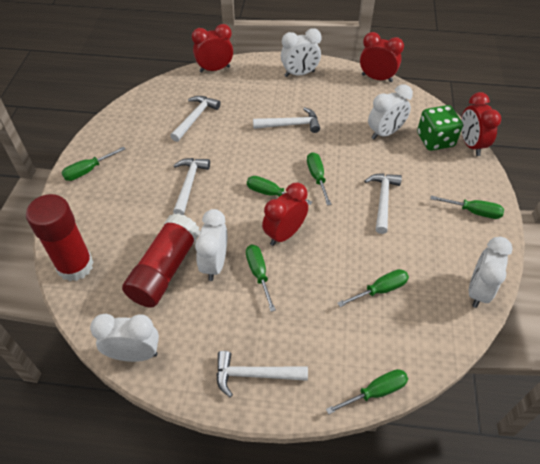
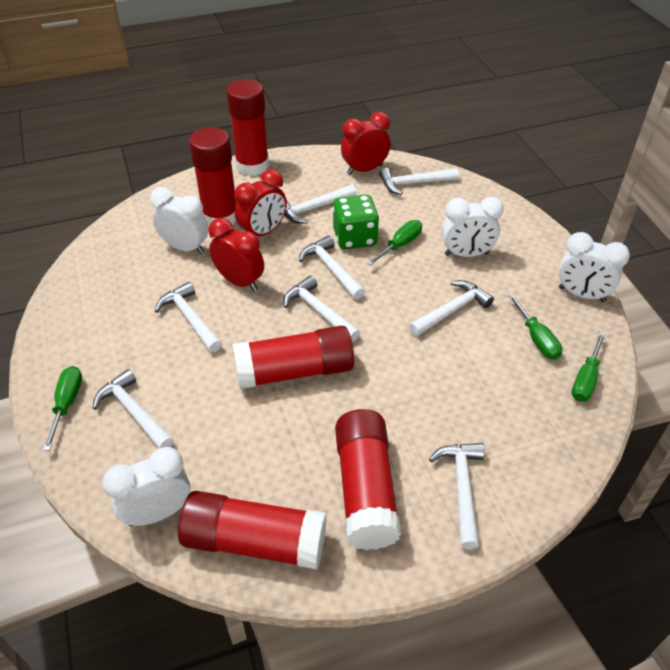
green screwdriver: [62,147,125,181] [246,245,276,312] [247,176,312,205] [307,152,331,205] [326,369,408,414] [337,269,409,307] [430,196,504,219] = 7 -> [43,366,82,451] [367,220,422,266] [508,293,562,360] [571,332,606,402] = 4
red clock: [192,24,233,73] [262,183,308,246] [360,32,404,82] [461,92,501,156] = 4 -> [208,218,264,292] [234,169,287,236] [341,112,390,175] = 3
red glue stick: [26,194,94,281] [122,213,200,308] = 2 -> [178,491,327,570] [189,127,236,227] [226,79,269,176] [233,326,354,389] [335,409,401,550] = 5
white clock: [90,314,159,362] [195,209,227,281] [281,28,321,77] [368,84,413,140] [468,237,513,308] = 5 -> [102,447,191,526] [150,187,209,254] [442,197,504,257] [559,232,630,302] = 4
white hammer: [170,96,221,142] [173,158,210,215] [216,351,308,397] [253,107,320,133] [365,173,402,234] = 5 -> [93,369,174,448] [155,282,222,352] [283,275,360,342] [284,184,356,224] [299,235,365,300] [379,168,459,195] [409,280,494,336] [429,443,485,550] = 8

